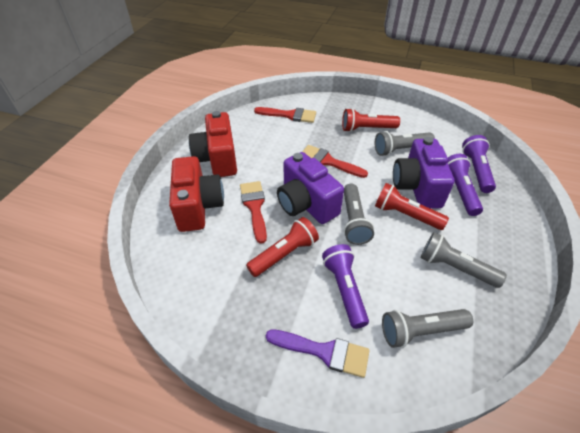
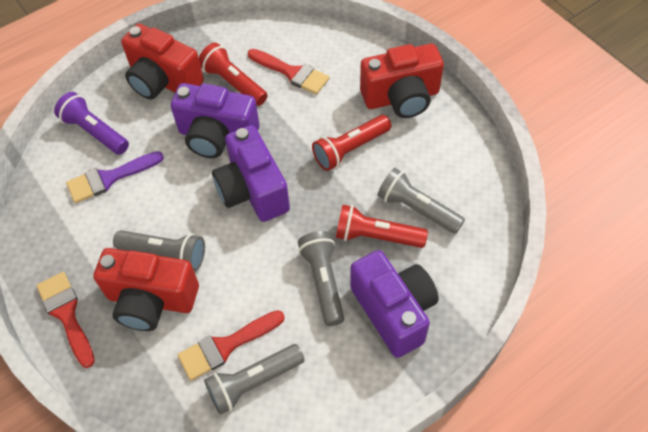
purple camera: [277,152,344,224] [393,137,454,209] = 2 -> [171,83,259,158] [212,125,290,222] [350,250,439,358] = 3
purple flashlight: [322,244,369,329] [447,154,483,216] [462,135,496,193] = 3 -> [54,92,129,155] = 1
red camera: [169,156,224,232] [189,111,237,177] = 2 -> [93,248,199,331] [121,24,204,100] [360,44,444,118] = 3

